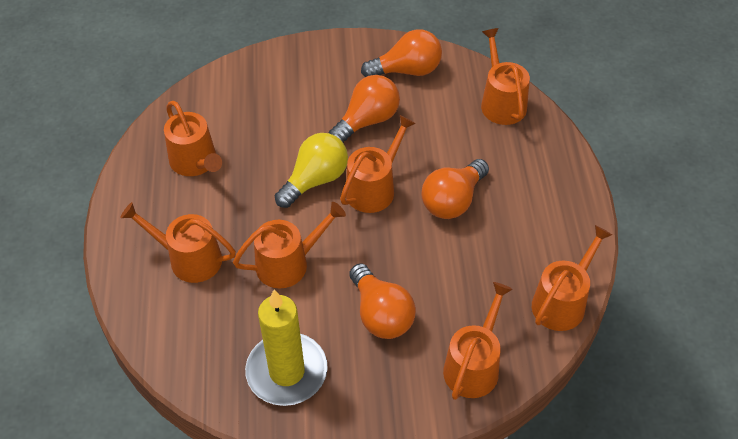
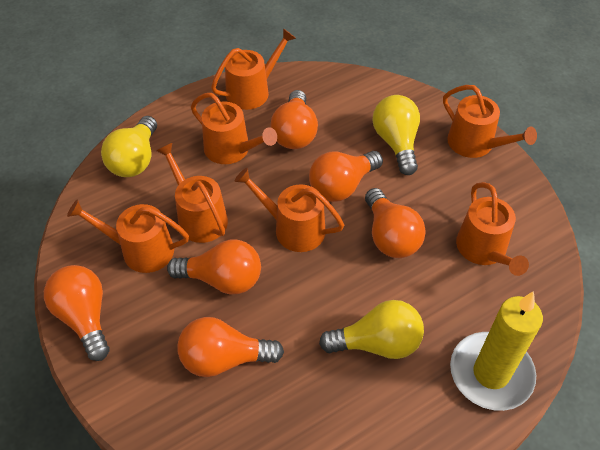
orange light bulb: [329,75,400,143] [349,263,416,339] [361,29,442,77] [421,159,489,219] = 4 -> [44,265,110,361] [167,240,261,294] [177,317,284,377] [270,90,318,149] [309,151,383,202] [365,188,426,258] = 6
yellow light bulb: [275,133,348,208] = 1 -> [101,116,157,177] [319,300,424,359] [372,95,420,175] = 3

